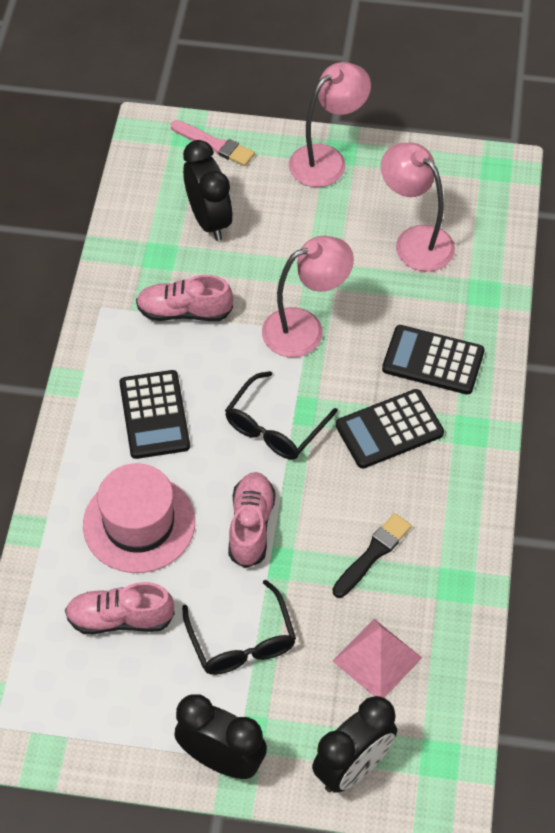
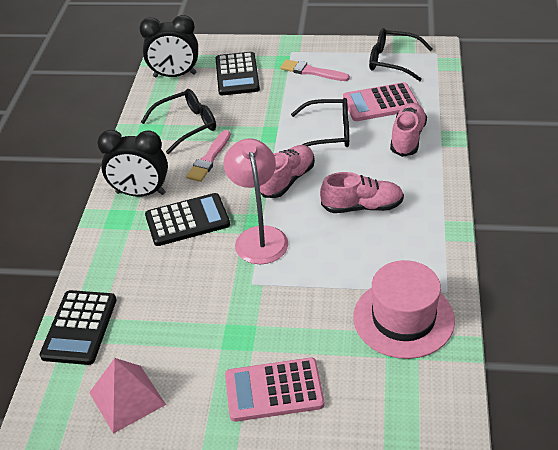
black brush: [332,513,412,598] = 1 -> none = 0
black clock: [174,694,267,779] [183,140,233,241] [312,696,397,793] = 3 -> [97,130,168,197] [139,15,198,77] = 2
black glasses: [182,580,296,675] [225,371,338,460] = 2 -> [141,89,216,154] [291,98,349,147] [369,28,432,81] = 3
pink brush: [171,120,255,166] = 1 -> [186,130,231,182] [280,59,350,81] = 2
pink calculator: none = 0 -> [225,358,324,422] [343,82,419,121] = 2
pink lamp: [262,236,354,357] [289,62,371,187] [381,143,455,272] = 3 -> [224,138,288,264] = 1

